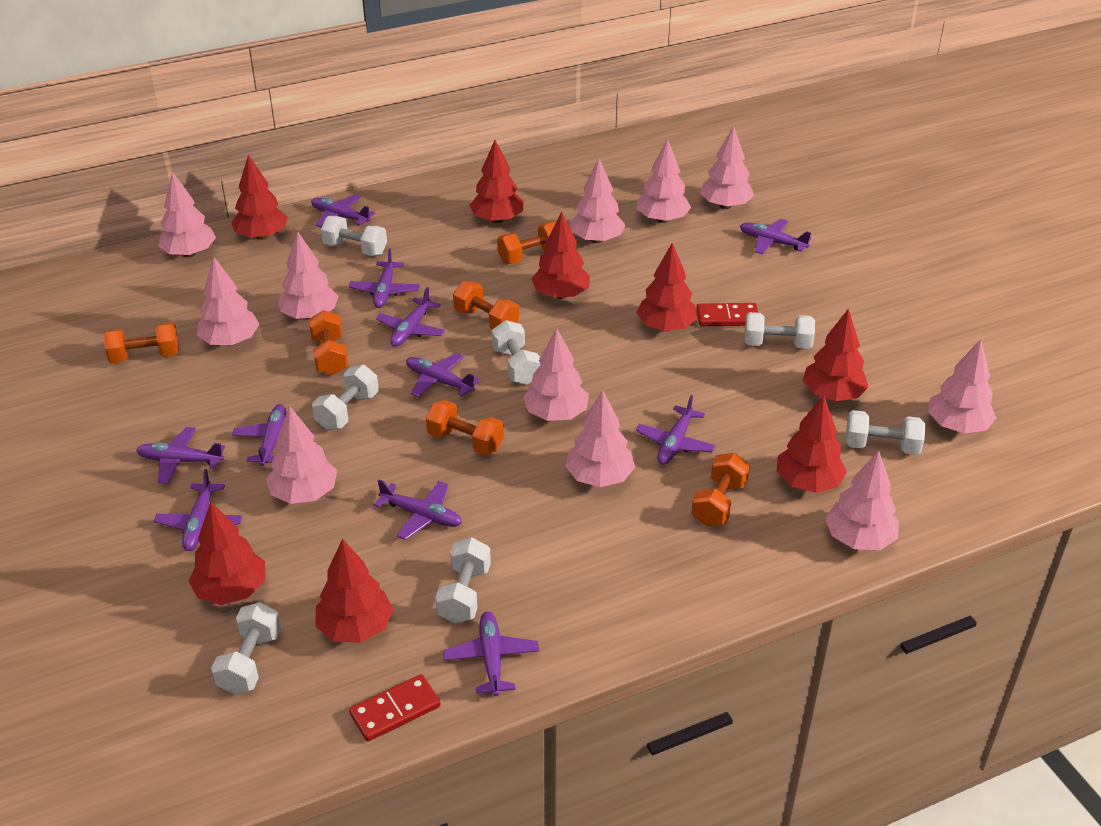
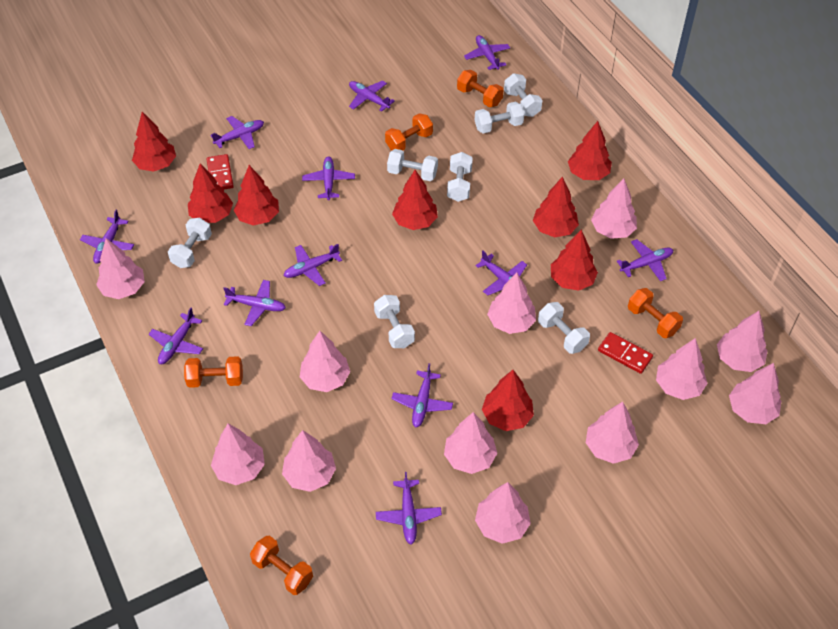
orange dumbbell: [104,322,179,363] [309,310,348,375] [426,400,504,455] [453,281,519,329] [497,222,556,264] [691,453,750,526] = 6 -> [184,356,243,388] [250,535,313,595] [385,113,433,151] [457,70,503,107] [628,288,683,338] = 5
pink tree: [158,172,216,257] [197,257,260,346] [266,406,337,504] [278,232,339,320] [523,328,589,421] [565,390,635,487] [570,159,626,243] [636,139,691,223] [700,126,754,209] [825,451,899,550] [928,339,996,434] = 11 -> [96,238,145,299] [211,424,265,485] [282,430,336,492] [300,331,350,392] [444,412,497,474] [475,482,531,544] [487,273,536,334] [586,402,639,464] [591,178,637,239] [656,338,707,400] [717,311,767,372] [729,363,781,424] = 12
purple plane: [136,427,225,484] [154,469,242,551] [232,404,314,466] [311,194,375,227] [349,249,420,308] [374,479,462,540] [376,287,445,347] [406,353,480,397] [443,611,539,696] [636,395,715,464] [740,219,811,254] = 11 -> [80,210,134,264] [149,308,203,364] [211,116,264,149] [223,280,286,326] [283,244,342,286] [302,156,355,200] [349,80,395,112] [376,472,442,544] [392,363,453,427] [464,35,510,70] [476,251,527,295] [617,239,673,281] = 12

